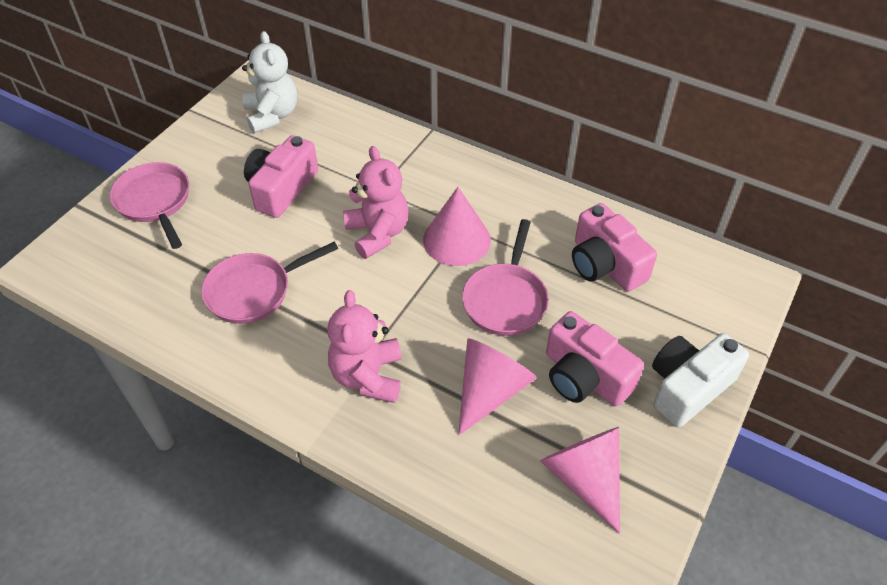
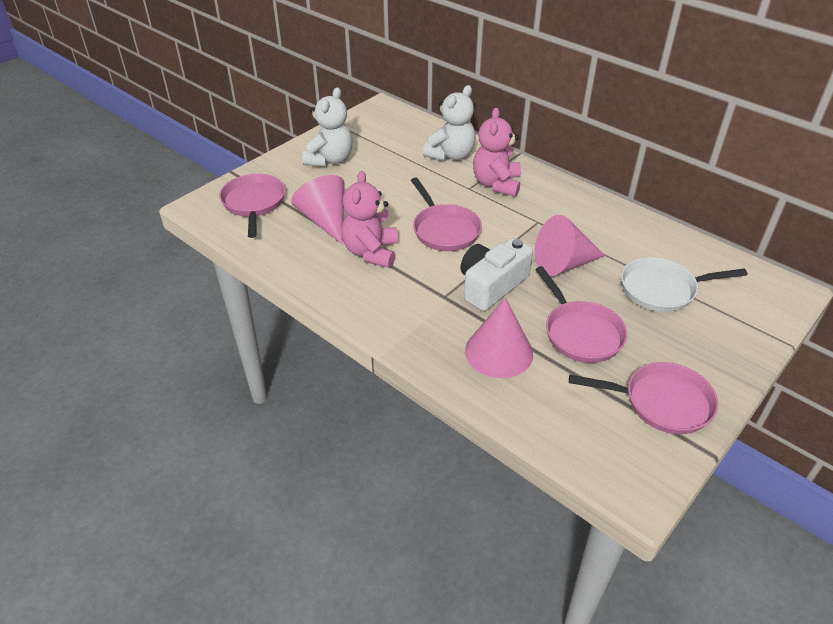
pink camera: [244,135,318,218] [546,311,644,406] [572,203,657,291] = 3 -> none = 0
pink pan: [110,162,189,249] [201,242,338,324] [462,219,549,336] = 3 -> [219,174,285,238] [411,177,482,251] [535,266,627,363] [569,362,718,434] = 4
white pan: none = 0 -> [621,257,747,312] = 1
white teddy bear: [242,31,297,133] = 1 -> [302,87,353,167] [423,85,476,161] = 2

